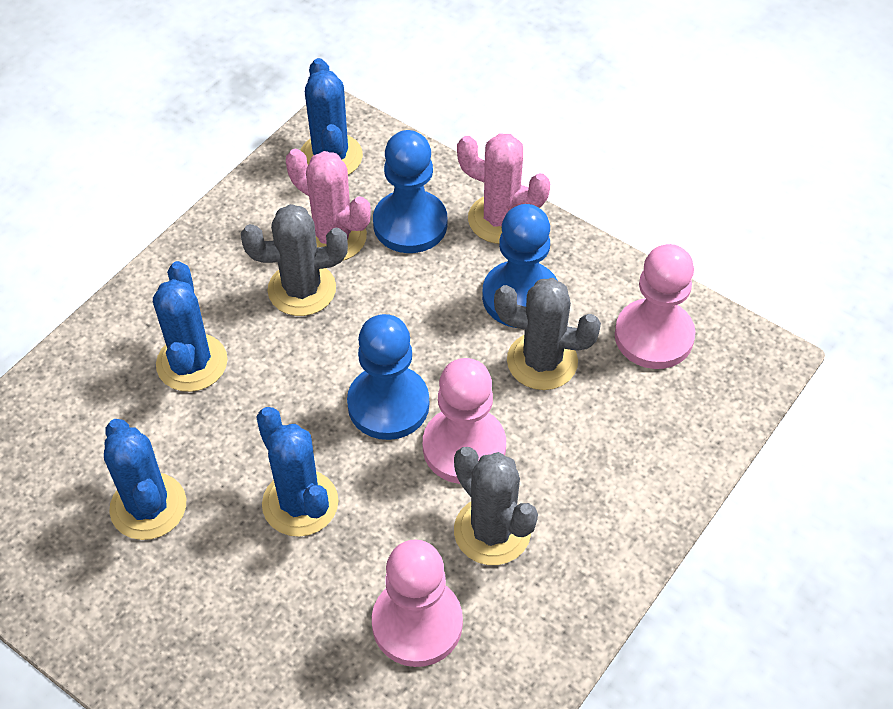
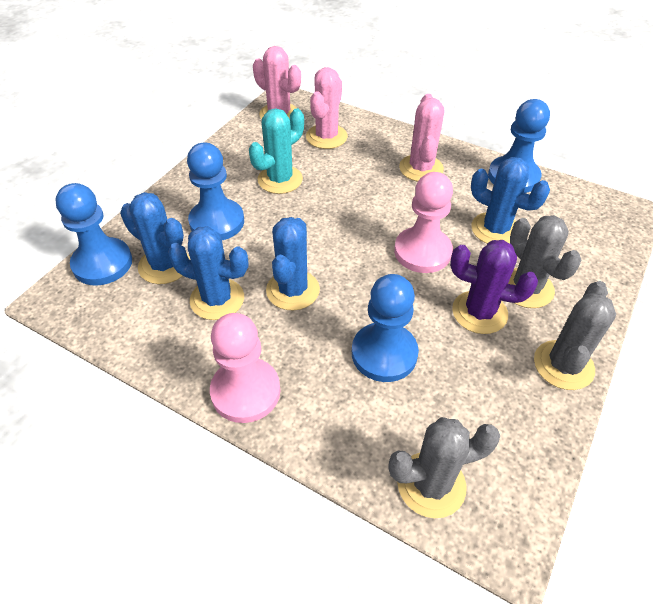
blue pawn: [347,314,429,440] [373,130,447,253] [482,204,558,328] = 3 -> [55,183,132,286] [187,143,244,240] [352,274,419,382] [488,99,550,193] = 4
pink cactus: [286,149,371,260] [457,133,550,244] = 2 -> [253,46,301,119] [306,67,348,149] [399,94,444,182] = 3
pink pawn: [372,540,463,667] [423,358,506,484] [615,244,696,369] = 3 -> [210,313,280,423] [394,172,453,273] = 2
purple cactus: none = 0 -> [450,240,538,334] = 1
turquoise cactus: none = 0 -> [249,108,304,194] = 1

